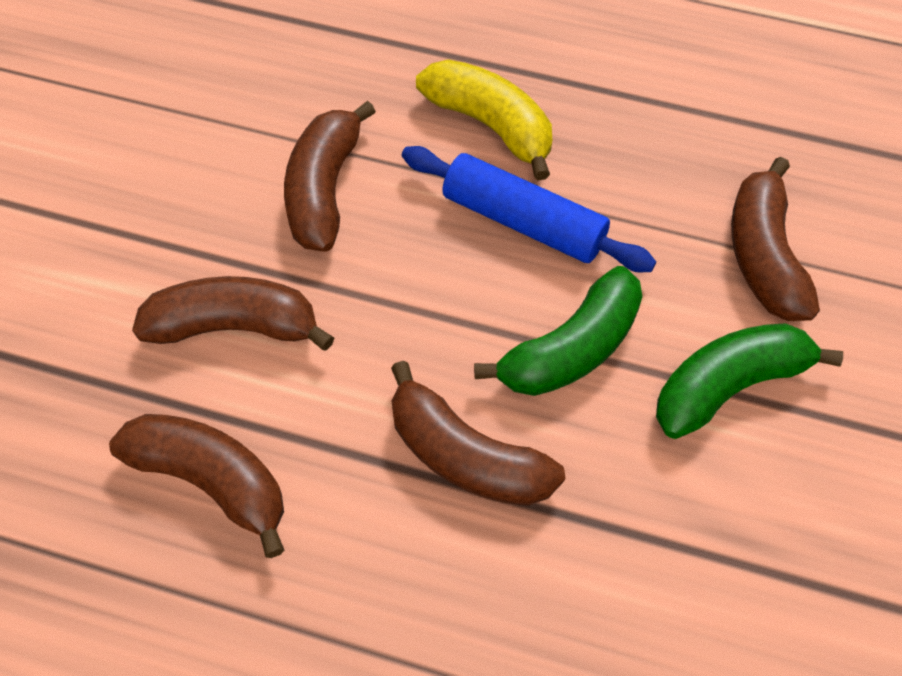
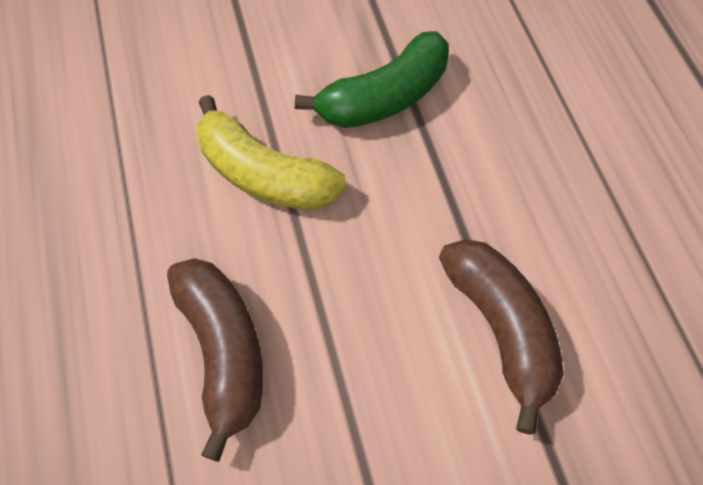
blue rolling pin: [402,146,656,272] = 1 -> none = 0
brown banana: [109,414,284,558] [132,276,334,351] [284,101,376,252] [391,361,565,506] [731,157,820,321] = 5 -> [167,258,263,462] [439,239,564,435] = 2
green banana: [474,266,643,396] [656,323,843,439] = 2 -> [295,31,449,128] = 1

